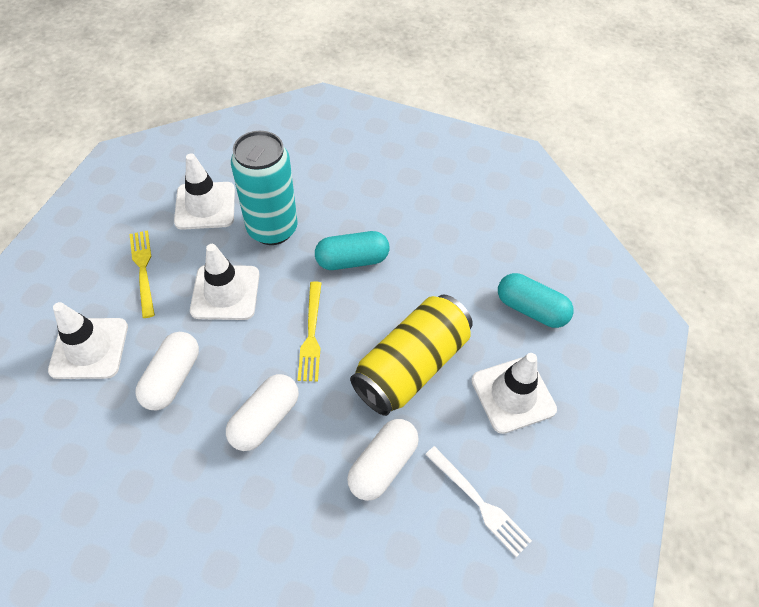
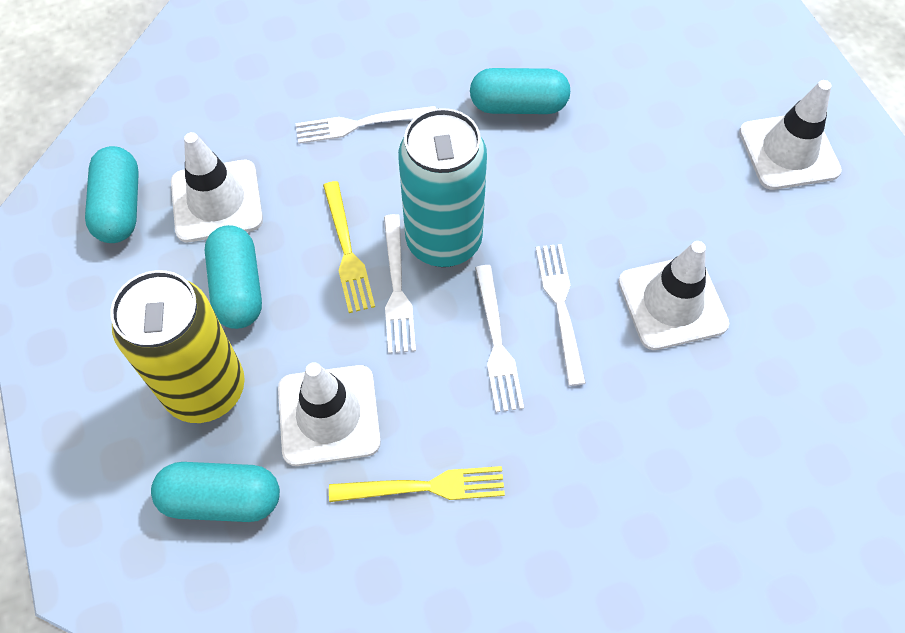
turquoise capsule: [315,231,390,270] [498,273,574,328] = 2 -> [85,146,139,243] [151,462,280,522] [205,225,262,329] [470,68,570,114] = 4
white capsule: [135,332,199,410] [226,374,299,451] [347,419,419,501] = 3 -> none = 0
white fork: [425,446,532,557] = 1 -> [296,106,436,144] [384,214,416,353] [475,265,524,412] [536,244,586,386] = 4

